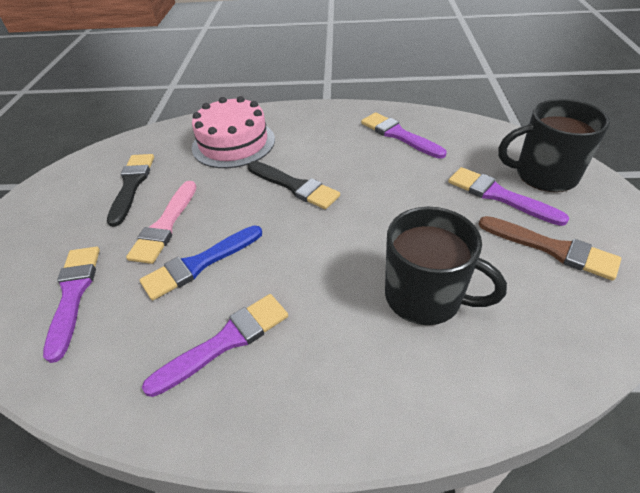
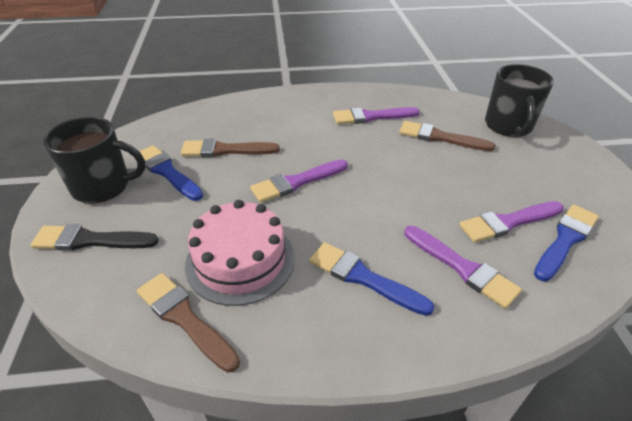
black brush: [107,154,154,227] [248,161,340,209] = 2 -> [30,224,159,251] = 1
blue brush: [140,225,262,300] = 1 -> [139,145,203,201] [309,242,434,316] [534,204,599,282] = 3
brown brush: [479,216,621,281] = 1 -> [137,273,240,372] [181,139,280,157] [399,121,495,151] = 3
pink brush: [126,181,196,264] = 1 -> none = 0

